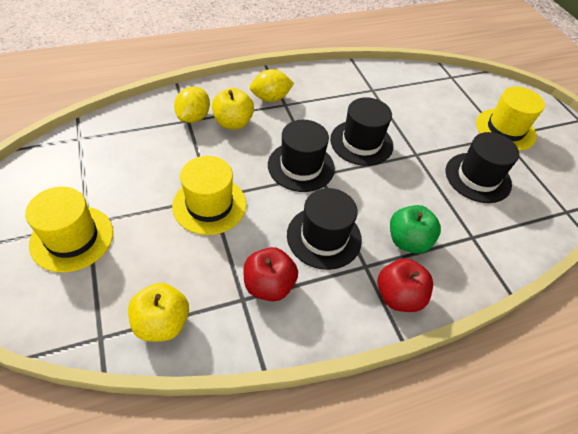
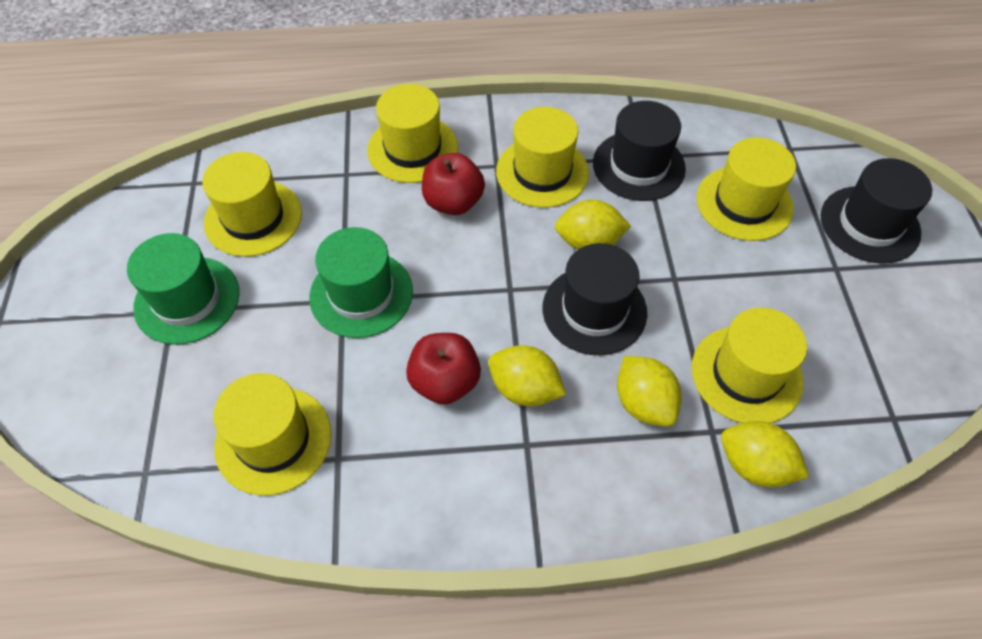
black hat: [268,120,335,192] [287,188,362,270] [330,97,393,166] [446,132,519,203] = 4 -> [543,243,647,355] [593,101,686,201] [821,158,932,264] = 3
green apple: [390,205,441,254] = 1 -> none = 0
green hat: none = 0 -> [127,233,239,345] [309,227,413,338] = 2
yellow apple: [128,283,189,342] [212,88,254,130] = 2 -> none = 0
yellow hat: [25,187,113,273] [172,156,246,235] [476,87,545,151] = 3 -> [202,152,302,257] [213,373,331,495] [367,84,458,183] [496,107,589,208] [692,308,807,423] [697,138,796,241] = 6
yellow lemon: [174,87,210,123] [250,69,294,102] = 2 -> [488,345,566,406] [555,200,631,250] [617,356,682,427] [721,421,809,488] = 4

